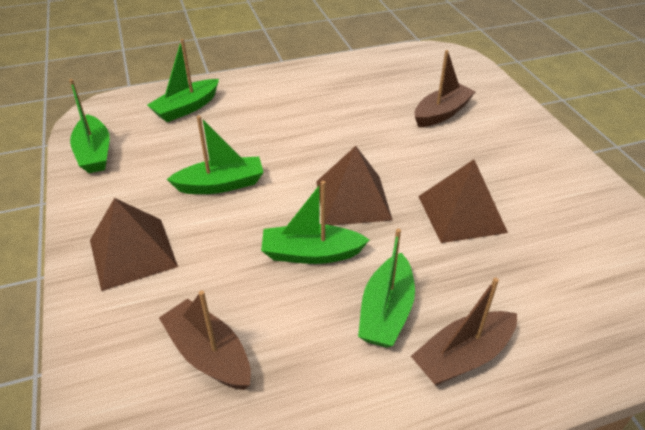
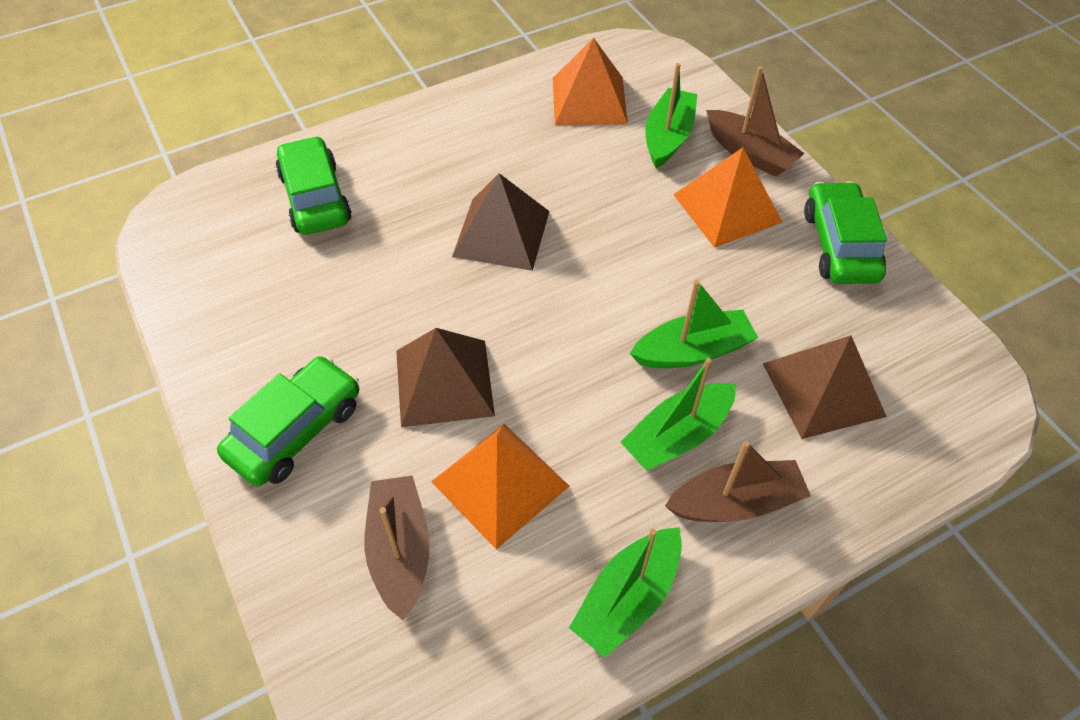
green boat: [69,79,110,173] [147,39,219,122] [167,116,264,194] [261,181,369,264] [358,229,415,348] = 5 -> [569,527,682,658] [620,358,736,471] [630,280,758,368] [645,63,697,168] = 4
green car: none = 0 -> [217,356,359,486] [276,136,352,235] [804,181,887,284] = 3
orange pyramid: none = 0 -> [431,424,569,549] [553,38,628,125] [673,148,783,248] = 3

